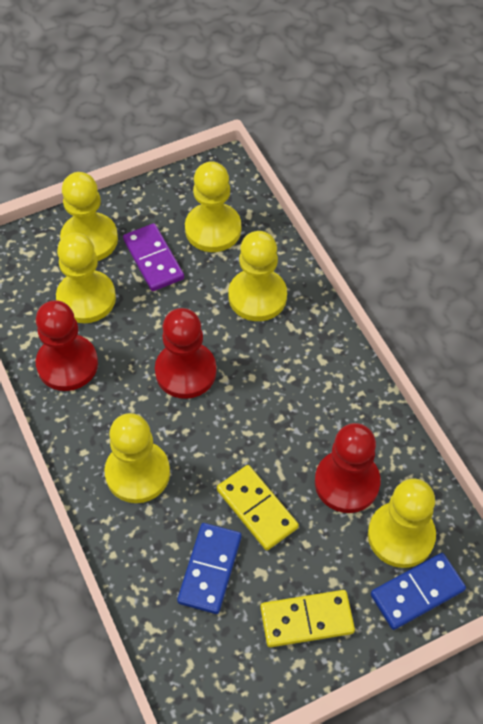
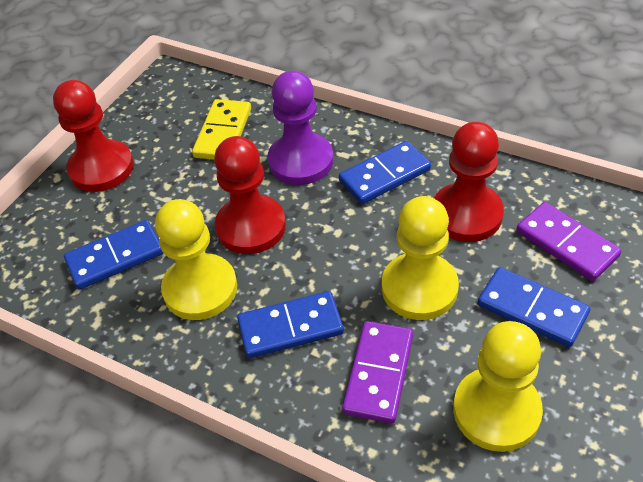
blue domino: [177,523,242,614] [371,553,466,630] = 2 -> [64,220,163,290] [237,291,344,358] [339,141,431,204] [478,267,590,347] = 4
purple domino: [123,223,184,291] = 1 -> [342,321,413,424] [516,202,622,281] = 2
purple pawn: none = 0 -> [267,71,333,185] = 1
yellow domino: [217,465,299,550] [260,590,355,647] = 2 -> [192,99,251,160] = 1
yellow pawn: [56,233,116,323] [60,172,118,261] [105,413,170,503] [185,161,241,252] [228,231,287,321] [368,478,436,568] = 6 -> [155,199,237,320] [382,196,459,320] [453,321,543,452] = 3

